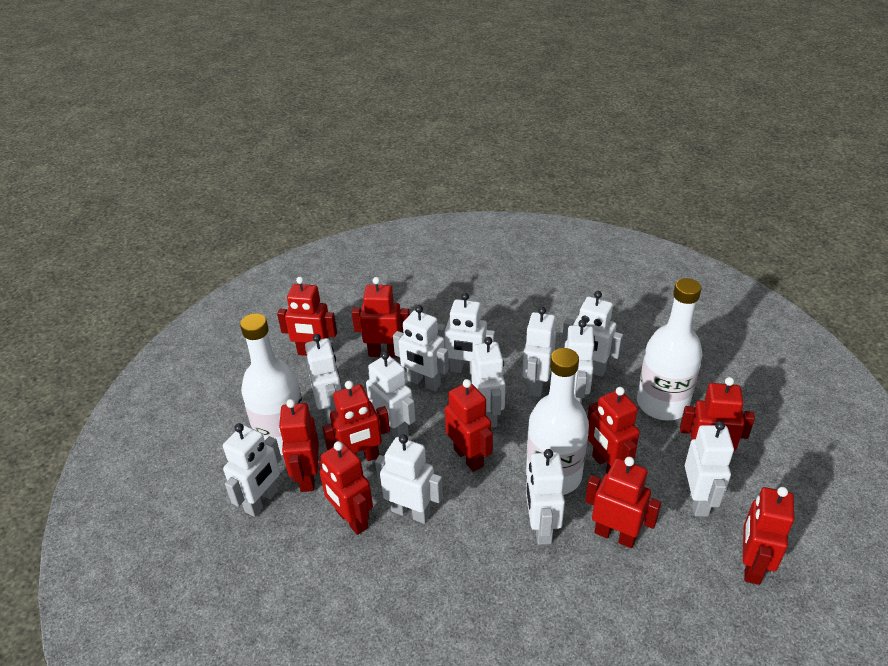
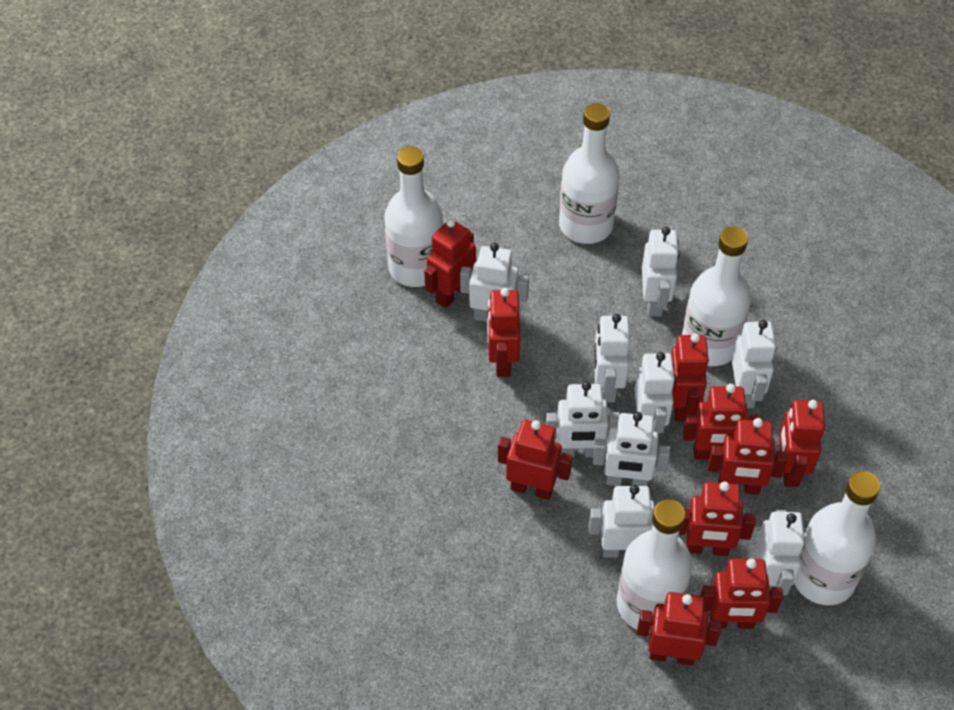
white bottle: [240,313,303,455] [526,348,589,495] [637,278,702,421] = 3 -> [384,147,443,287] [559,103,620,244] [617,499,693,633] [682,227,751,366] [794,471,880,605] = 5
white robot: [223,423,282,517] [305,334,342,424] [366,351,416,438] [375,434,443,524] [393,305,449,391] [437,293,495,375] [471,337,505,428] [523,307,556,397] [526,449,565,545] [562,291,623,377] [565,320,595,404] [685,421,734,516] = 12 -> [460,243,529,322] [546,381,620,458] [589,485,655,558] [593,412,670,486] [594,314,630,402] [635,352,676,434] [642,227,679,317] [731,320,776,408] [756,510,805,595] = 9

